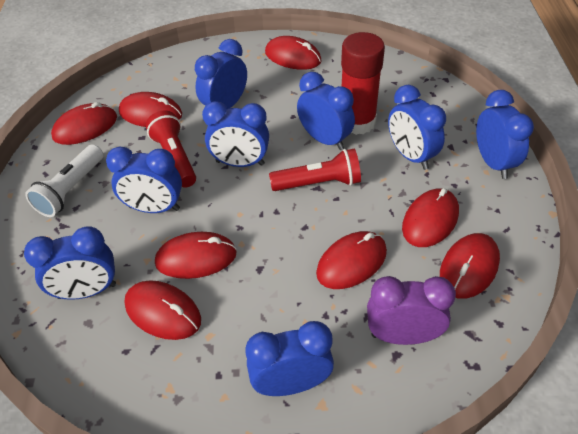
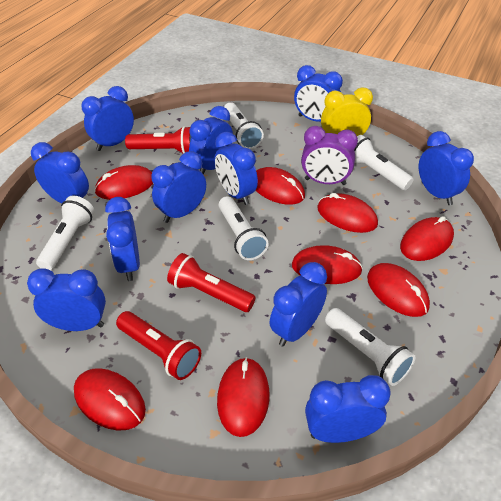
blue clock: [24,226,116,300] [106,146,182,213] [195,39,247,109] [202,101,269,167] [246,321,334,396] [297,72,355,150] [388,85,446,170] [476,90,534,179] = 8 -> [27,268,106,331] [31,142,89,203] [81,86,134,151] [105,197,140,281] [151,151,206,223] [189,106,233,175] [214,132,258,205] [270,262,327,347] [294,65,343,122] [305,375,391,443] [419,131,474,205] = 11
red flashlight: [146,110,196,188] [269,149,361,191] = 2 -> [116,311,201,380] [125,126,192,154] [167,253,256,312] = 3
red glue stick: [341,32,385,135] = 1 -> none = 0
white flashlight: [25,144,103,217] = 1 -> [36,195,94,271] [219,196,269,260] [224,102,264,149] [325,308,416,386] [354,135,414,190] = 5
yellow clock: none = 0 -> [321,87,373,136] = 1

